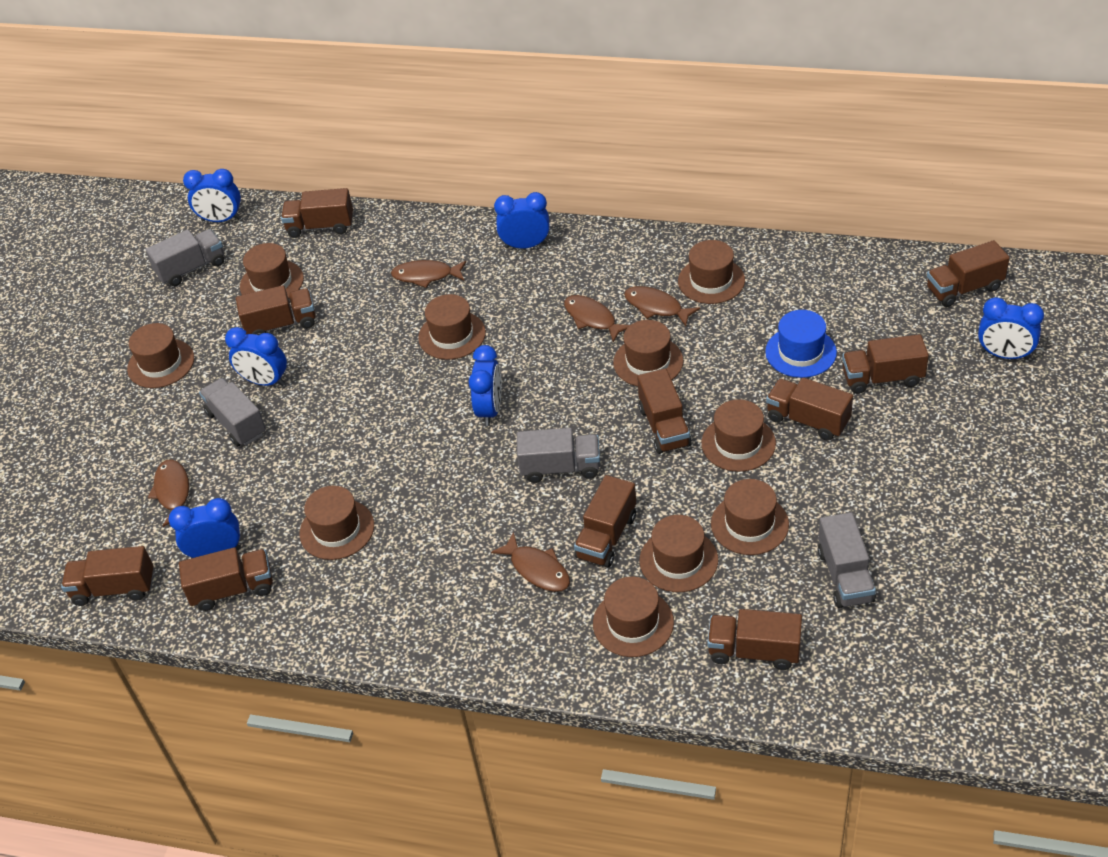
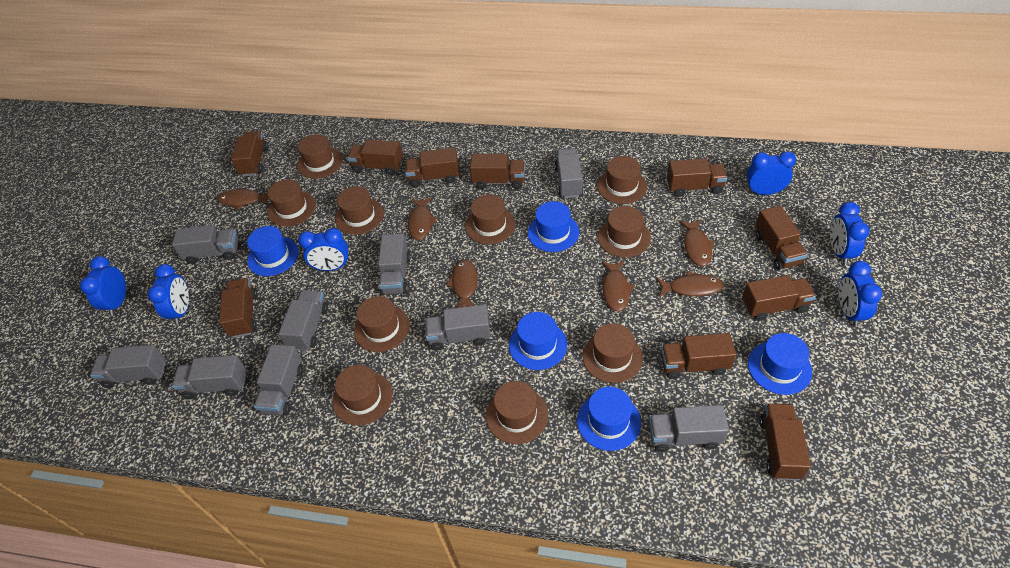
blue hat: [765,310,837,378] = 1 -> [247,226,299,276] [509,312,567,370] [528,201,579,252] [577,387,641,451] [748,333,812,395] = 5
brown fish: [148,459,189,527] [391,260,466,288] [491,532,570,592] [564,295,630,342] [624,286,700,326] = 5 -> [217,189,268,210] [408,197,438,240] [446,259,478,308] [602,261,635,312] [656,271,724,297] [679,219,715,266] = 6
grey truck: [145,229,224,286] [199,378,266,447] [517,428,600,483] [818,512,876,608] = 4 -> [90,345,166,388] [172,225,239,264] [172,355,246,399] [254,344,303,416] [279,290,328,351] [378,233,410,295] [425,305,491,351] [555,149,583,198] [649,405,729,452] = 9

